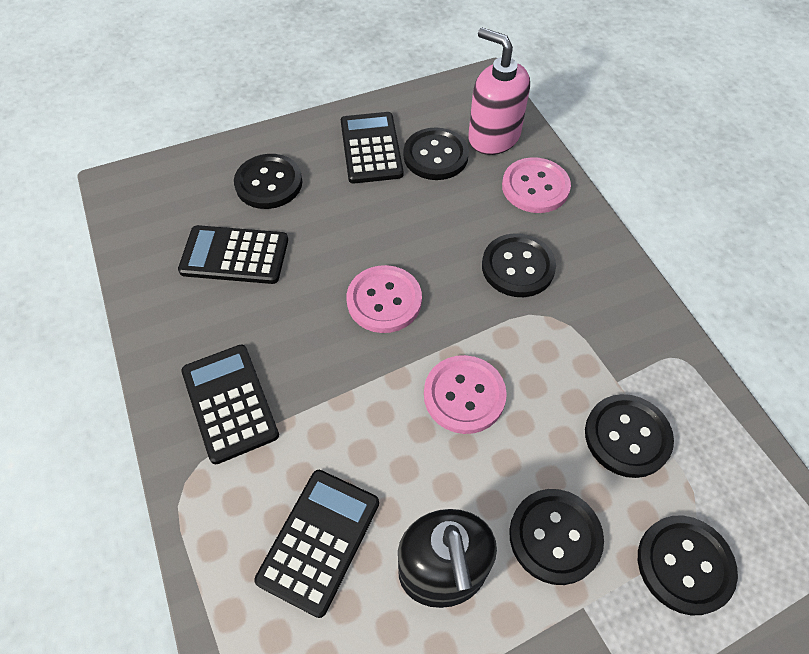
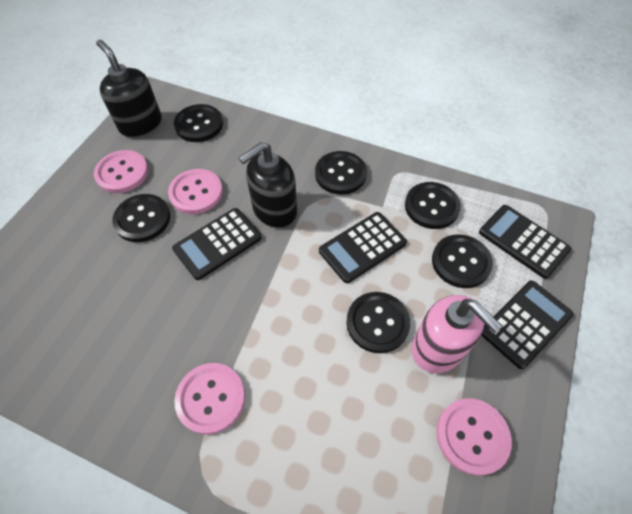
black soap dispenser: [398,509,497,608] = 1 -> [96,40,162,137] [238,142,297,228] = 2
pink button: [346,265,422,333] [424,355,507,434] [502,157,571,213] = 3 -> [94,150,148,193] [168,169,223,214] [175,363,245,435] [436,398,512,476] = 4

